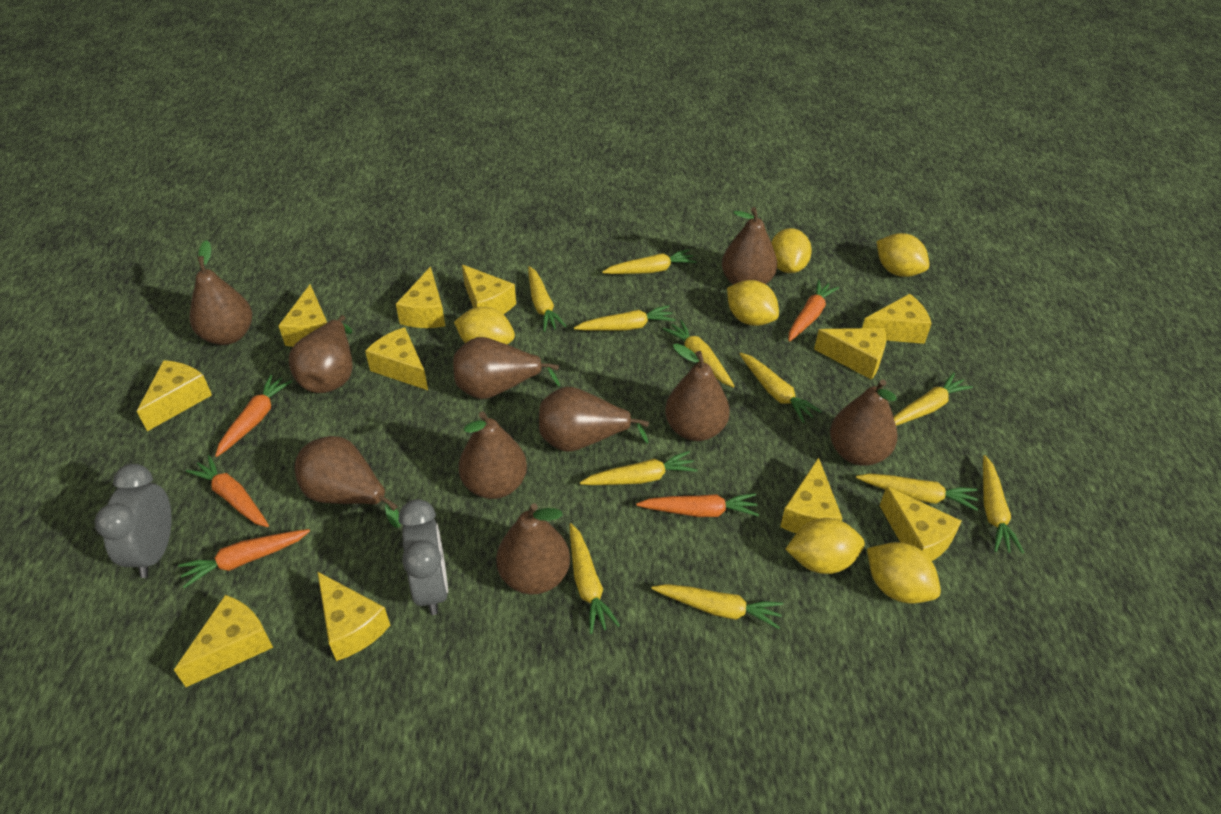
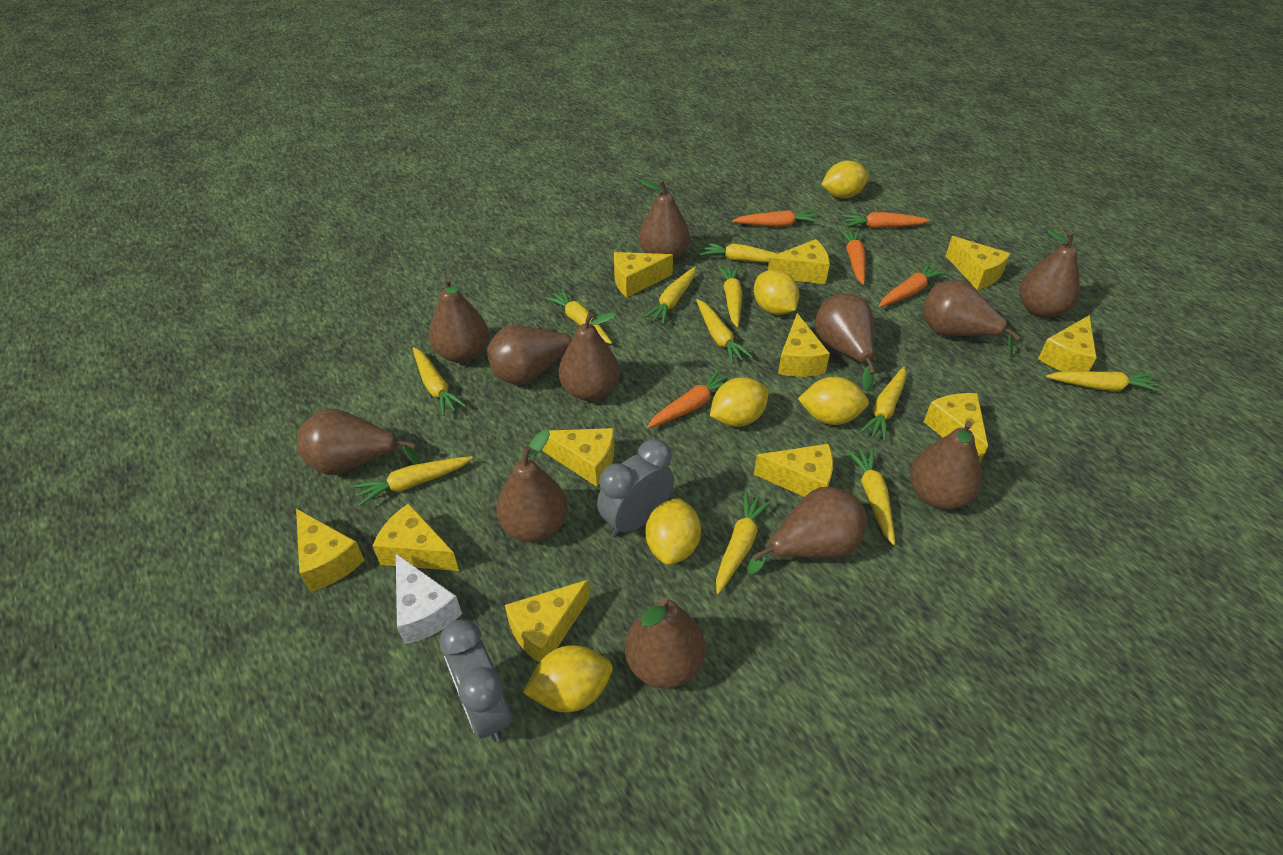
brown pear: [190,240,252,345] [289,315,353,393] [295,436,401,528] [453,337,560,399] [459,411,527,499] [496,503,570,594] [539,387,649,452] [665,344,730,441] [722,207,777,285] [830,379,898,466] = 10 -> [297,409,420,475] [429,277,489,363] [487,325,572,385] [496,429,568,542] [559,312,620,401] [625,597,705,689] [639,179,690,261] [747,487,867,574] [815,294,876,391] [910,421,982,510] [922,280,1020,357] [1019,229,1080,318] = 12
white cheese: none = 0 -> [396,554,462,644] = 1

